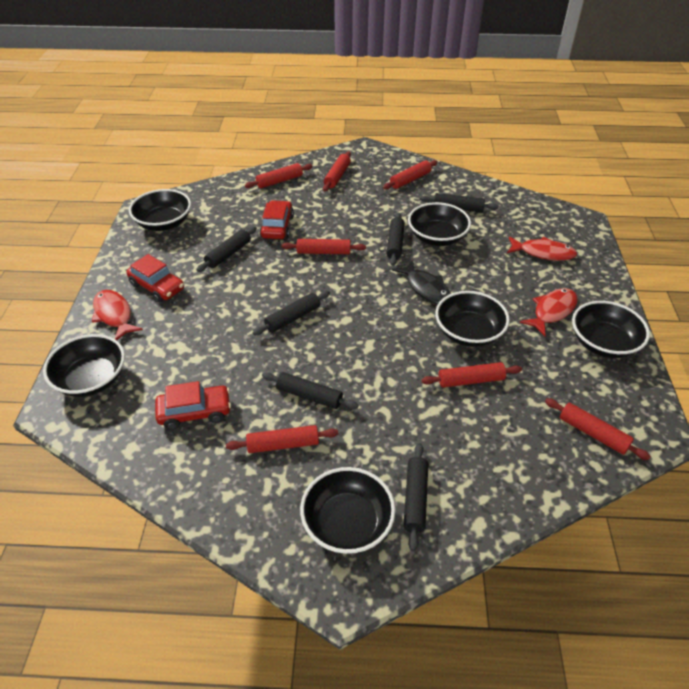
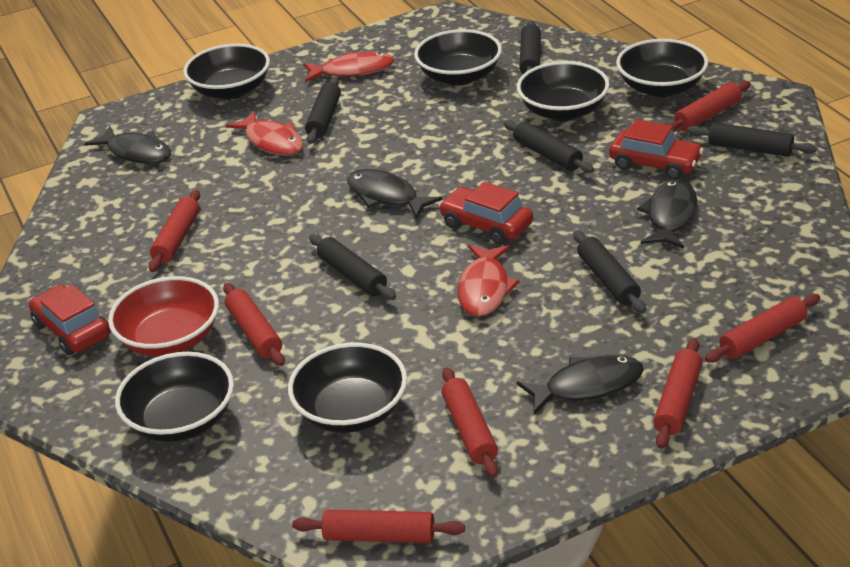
black fish: [392,260,450,304] = 1 -> [85,126,171,164] [347,169,442,219] [517,355,644,415] [637,179,697,249] = 4
red bowl: none = 0 -> [108,276,219,356] = 1

